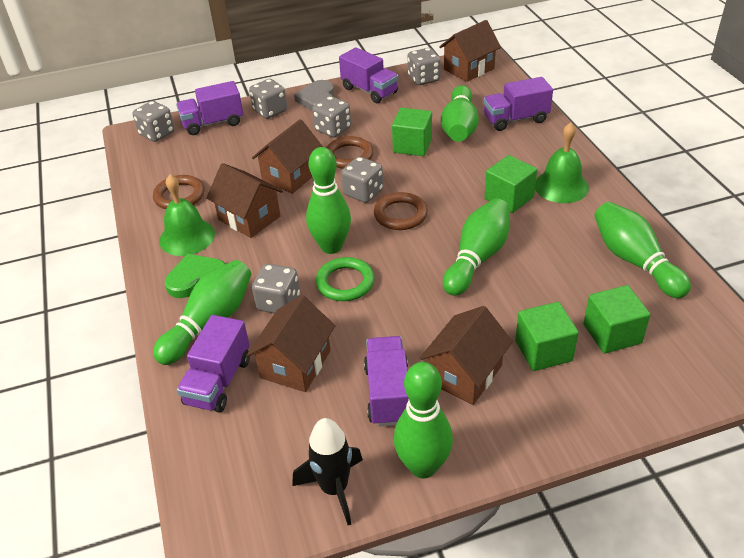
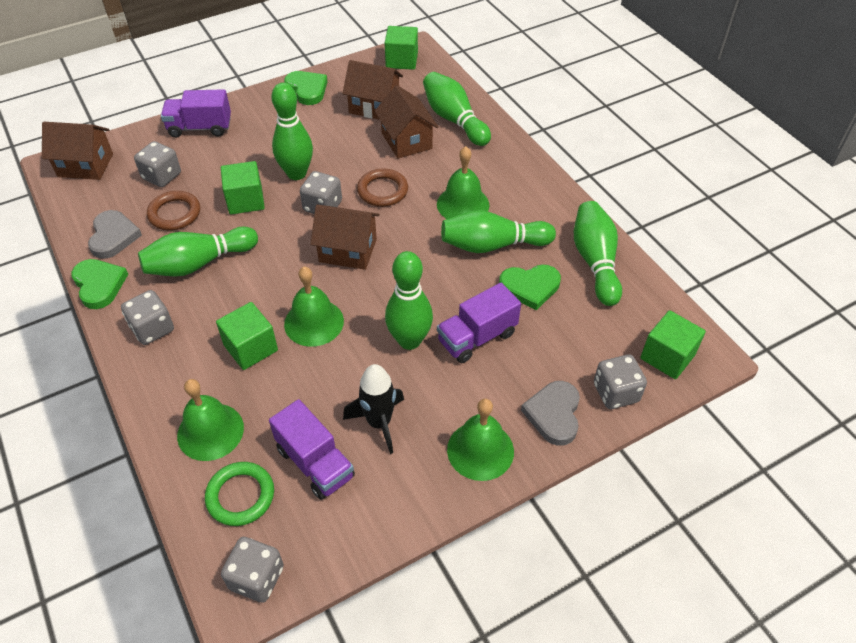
brown house: [206,163,283,238] [247,295,335,392] [252,119,323,194] [420,306,513,405] [439,20,501,82] = 5 -> [42,122,113,180] [311,205,380,270] [342,60,403,120] [375,85,439,158] = 4
brown ring: [153,175,205,209] [326,136,374,169] [374,192,428,230] = 3 -> [147,191,200,230] [357,168,408,207] = 2
green bell: [159,175,215,256] [535,123,589,203] = 2 -> [177,379,244,461] [284,267,344,347] [437,146,489,219] [447,399,514,481] = 4
green heart: [165,254,226,298] = 1 -> [71,259,128,309] [284,71,328,105] [499,265,561,310] = 3
grey dice: [133,101,174,142] [249,79,287,119] [252,264,300,314] [312,96,351,137] [341,156,383,203] [408,48,441,85] = 6 -> [121,290,174,345] [134,141,181,187] [221,537,284,603] [300,171,342,214] [594,354,647,409] = 5
grey heart: [294,80,334,111] = 1 -> [88,210,142,259] [521,381,580,446] = 2
purple truck: [176,81,243,135] [177,315,250,413] [339,47,398,103] [364,336,409,426] [483,77,553,131] = 5 -> [161,89,231,138] [269,399,355,500] [437,283,521,363] = 3

